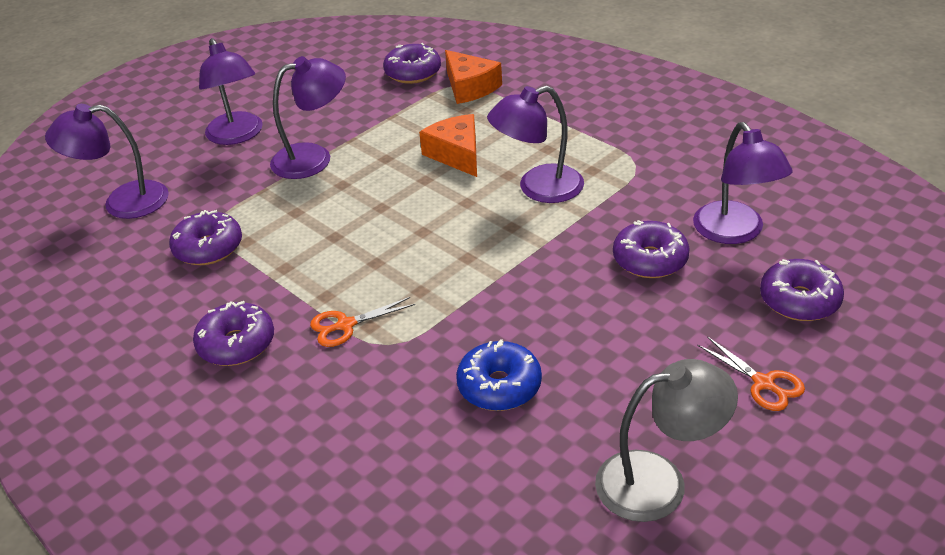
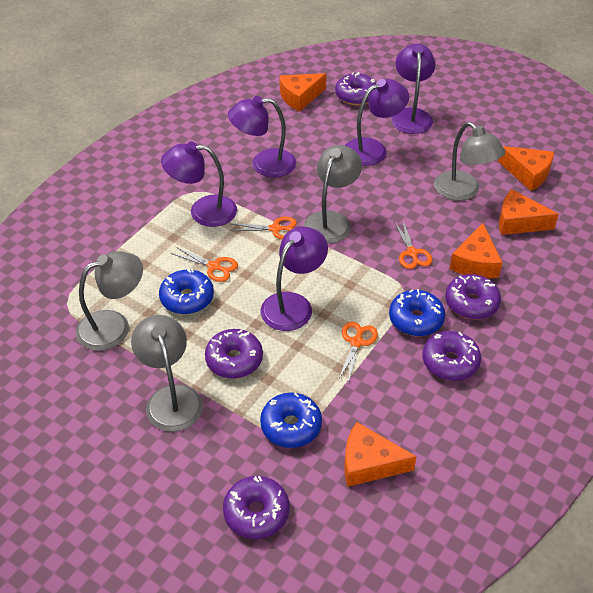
blue donut: [456,339,542,411] = 1 -> [159,268,214,314] [260,392,322,448] [389,289,445,336] = 3
grey lamp: [595,359,738,522] = 1 -> [76,251,143,351] [131,315,203,432] [304,145,362,244] [434,122,505,201] = 4
orange cheese: [419,114,477,177] [445,50,502,104] = 2 -> [279,73,326,112] [344,422,417,487] [449,223,503,279] [498,146,554,191] [499,189,559,235] = 5
orange scissors: [310,297,415,347] [697,336,805,411] = 2 -> [171,247,238,282] [229,217,297,239] [338,322,378,383] [394,219,432,269] = 4

